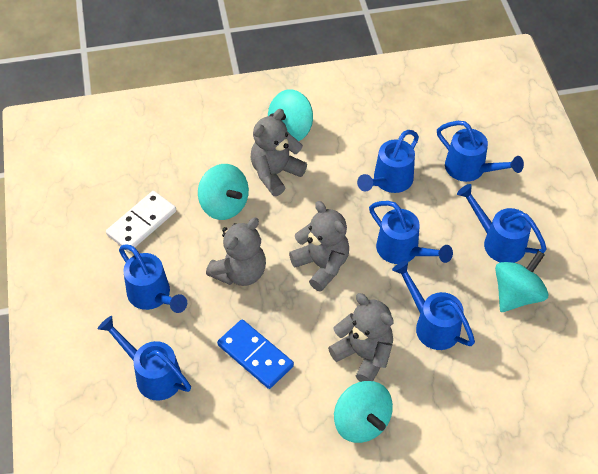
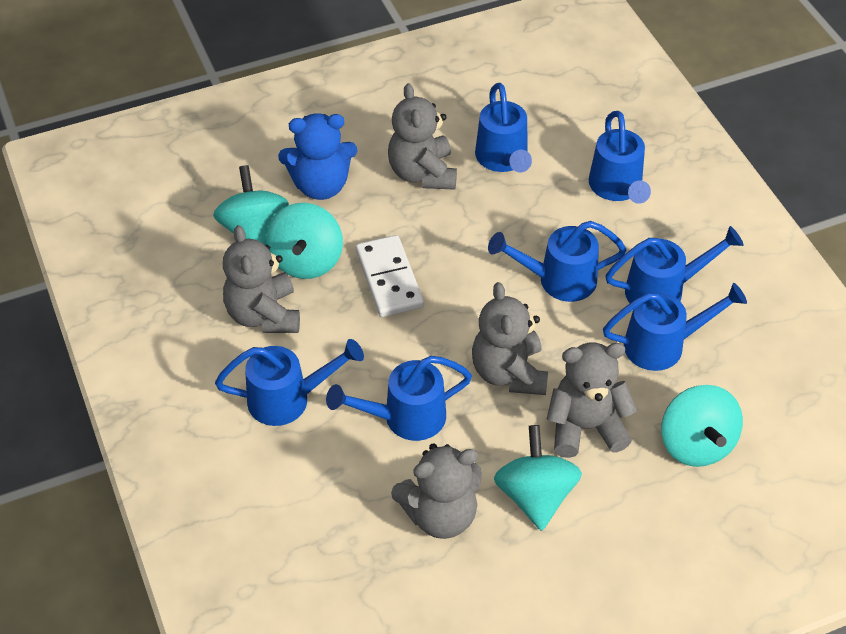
blue domino: [217,319,294,389] = 1 -> none = 0
blue teddy bear: none = 0 -> [278,113,358,200] = 1
grey teddy bear: [206,218,266,286] [251,109,307,196] [289,201,349,292] [328,293,394,382] = 4 -> [223,225,300,333] [388,83,457,190] [391,443,482,539] [472,282,548,395] [547,342,637,458] = 5

